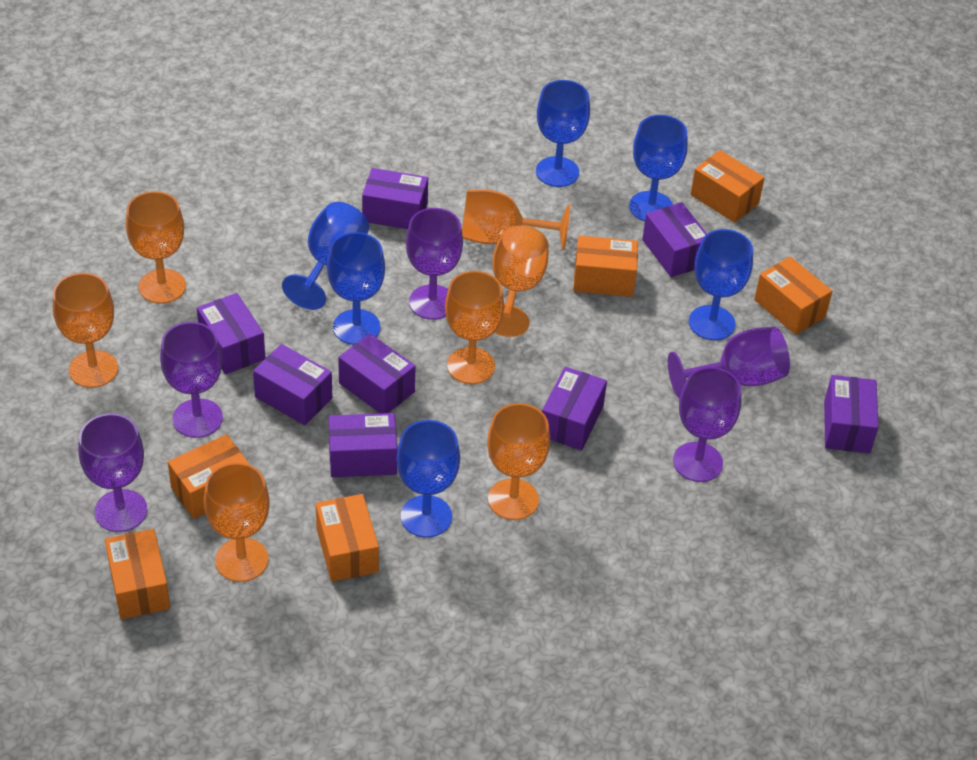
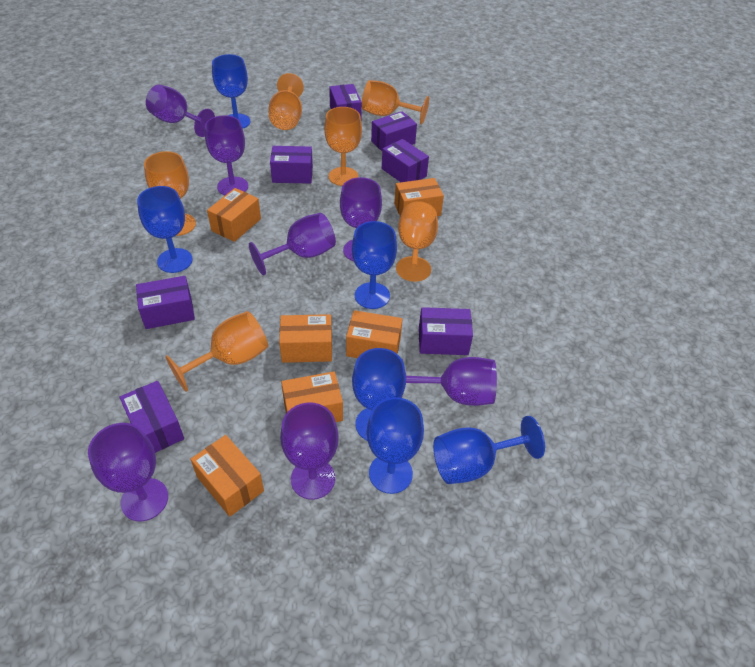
orange goblet: [53,273,118,388] [126,191,186,304] [204,462,270,582] [445,271,504,384] [462,190,570,250] [487,403,550,520] [492,225,549,337] = 7 -> [144,151,196,236] [165,311,268,392] [268,73,304,130] [324,107,362,186] [362,80,429,124] [396,201,438,282] = 6
purple box: [197,293,265,374] [253,344,332,425] [329,413,397,477] [338,333,416,414] [362,168,428,229] [542,367,607,450] [642,202,707,277] [824,375,879,453] = 8 -> [119,381,184,453] [136,276,195,329] [270,146,313,184] [329,84,362,117] [371,111,417,151] [382,139,429,182] [419,307,473,355] = 7
purple goblet: [78,413,147,532] [160,322,223,438] [406,208,463,320] [668,327,790,399] [673,367,741,482] = 5 -> [88,423,168,521] [146,85,215,137] [205,115,248,195] [249,213,336,275] [280,402,339,500] [340,177,382,261] [401,357,497,406] = 7

